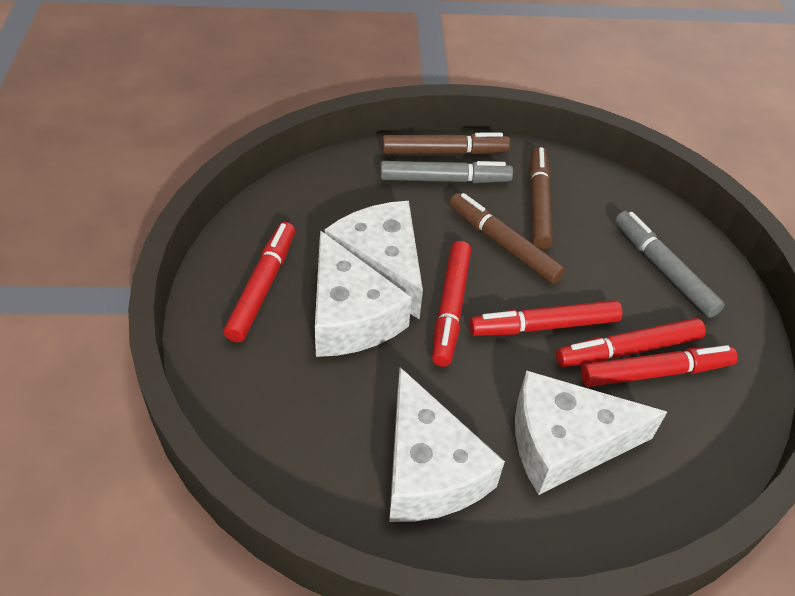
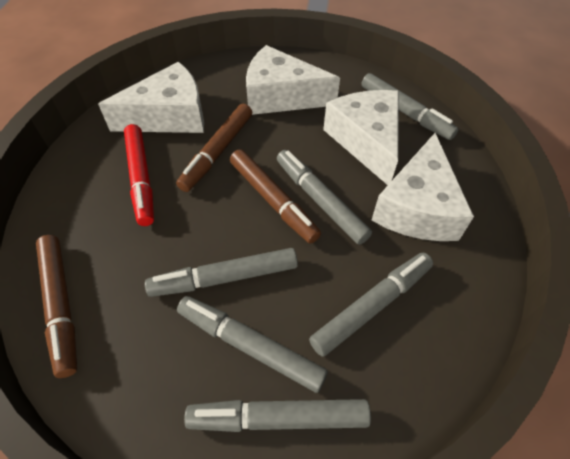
grey marker: [380,161,513,183] [615,211,725,318] = 2 -> [145,248,298,297] [177,296,328,393] [184,399,371,432] [277,150,372,245] [309,253,433,357] [362,73,459,140] = 6
red marker: [223,222,295,342] [432,241,471,367] [469,300,623,336] [556,318,706,367] [581,345,738,387] = 5 -> [124,124,154,226] = 1

